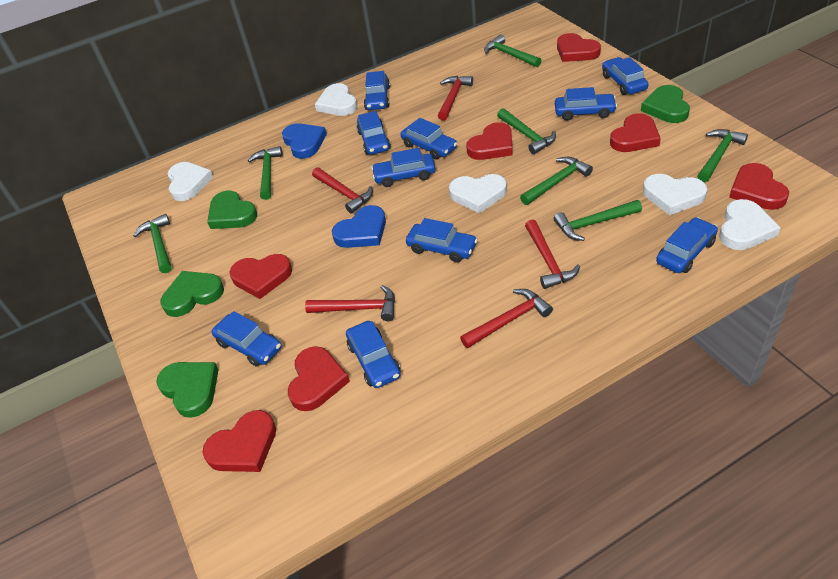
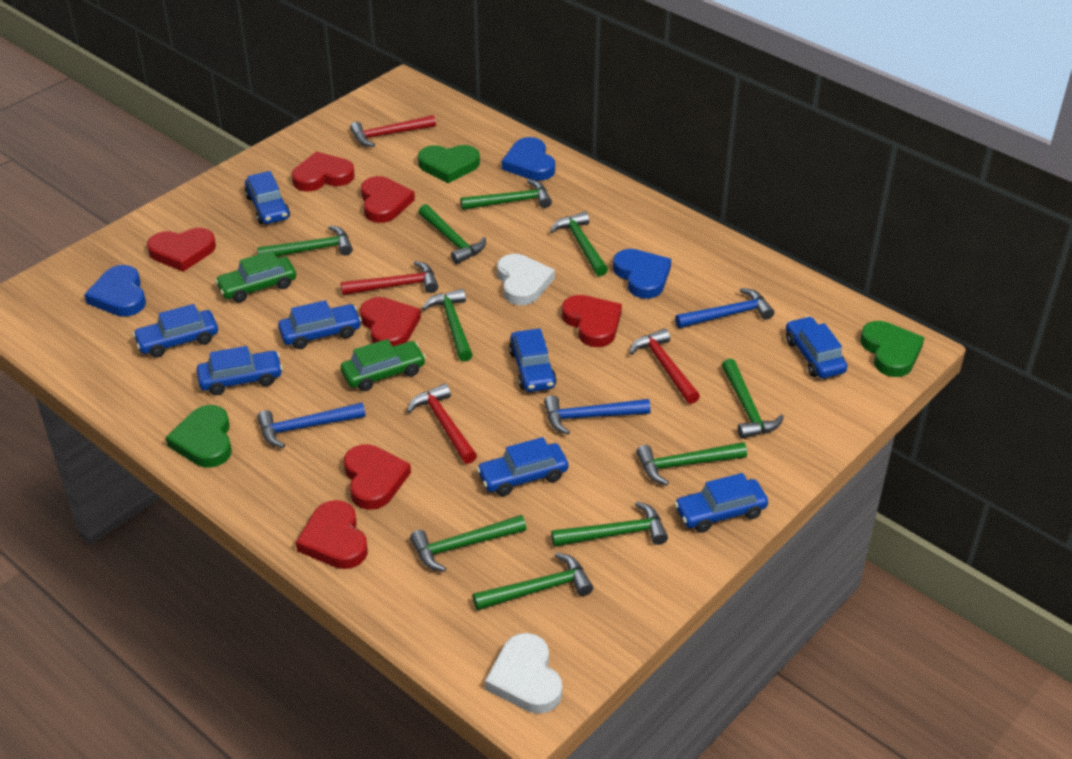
blue car: [212,311,281,366] [346,321,401,388] [357,111,391,155] [364,71,390,110] [371,148,436,187] [400,118,457,159] [406,218,478,263] [555,87,617,121] [602,57,648,95] [656,217,718,273] = 10 -> [133,304,218,358] [197,346,283,395] [245,171,290,224] [278,300,362,349] [476,437,568,496] [509,328,557,392] [674,473,768,533] [786,316,847,379] = 8
blue hammer: none = 0 -> [257,402,366,448] [544,395,651,435] [675,288,774,328] = 3
blue heart: [282,123,327,159] [332,205,386,248] = 2 -> [84,265,146,317] [502,137,555,181] [613,249,671,299] = 3
green car: none = 0 -> [215,251,296,303] [340,339,426,391] = 2
green hammer: [133,214,171,273] [248,146,283,200] [484,34,541,67] [497,108,556,154] [520,157,593,205] [554,200,642,241] [697,129,748,182] = 7 -> [257,225,353,257] [410,515,526,572] [418,204,486,264] [422,289,473,362] [460,179,552,210] [473,553,593,610] [550,212,608,276] [551,502,668,547] [636,442,747,485] [722,359,784,439] = 10
green heart: [156,362,219,418] [160,271,224,317] [207,191,257,229] [641,85,690,123] = 4 -> [166,405,232,467] [418,145,480,183] [860,321,924,377] = 3
red hammer: [305,285,395,321] [312,167,373,214] [438,76,473,121] [460,289,553,348] [525,219,580,289] = 5 -> [341,261,438,295] [350,115,436,147] [407,384,477,464] [630,328,700,404] = 4
white heart: [168,162,213,201] [315,83,357,116] [449,174,507,213] [643,174,707,215] [719,199,781,250] = 5 -> [485,633,562,714] [497,254,555,305] = 2

